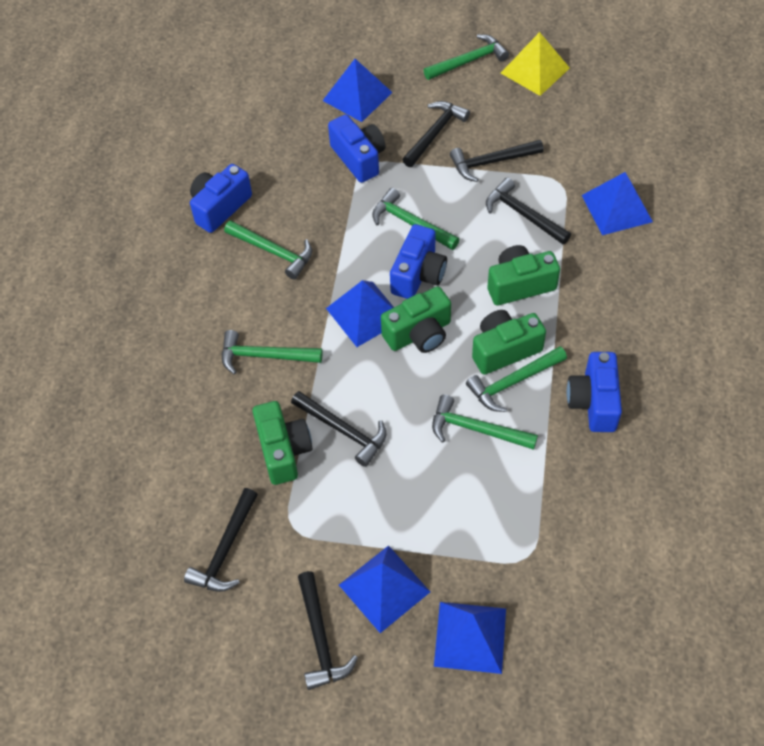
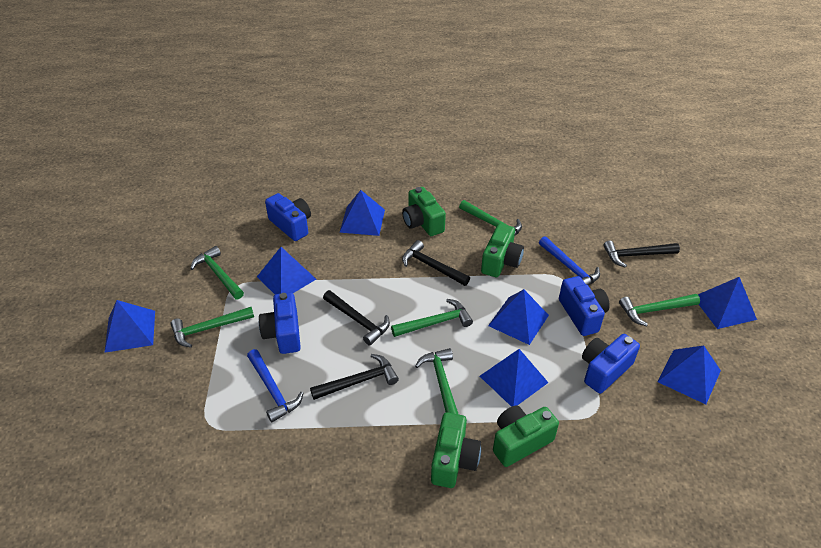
black hammer: [184,488,258,592] [291,391,387,467] [298,571,358,690] [402,101,470,167] [450,140,544,182] [486,178,571,244] = 6 -> [310,354,399,400] [323,290,390,346] [402,240,470,286] [603,241,680,268] = 4
blue hammer: none = 0 -> [247,349,303,423] [539,236,600,286] = 2
blue pyramid: [323,59,392,122] [326,280,394,347] [339,545,430,633] [434,602,506,674] [582,172,653,235] = 5 -> [104,300,155,353] [257,247,316,294] [340,190,385,236] [480,349,548,407] [488,289,549,345] [658,345,721,404] [698,277,757,329] = 7
yellow pyramid: [501,32,570,96] = 1 -> none = 0

